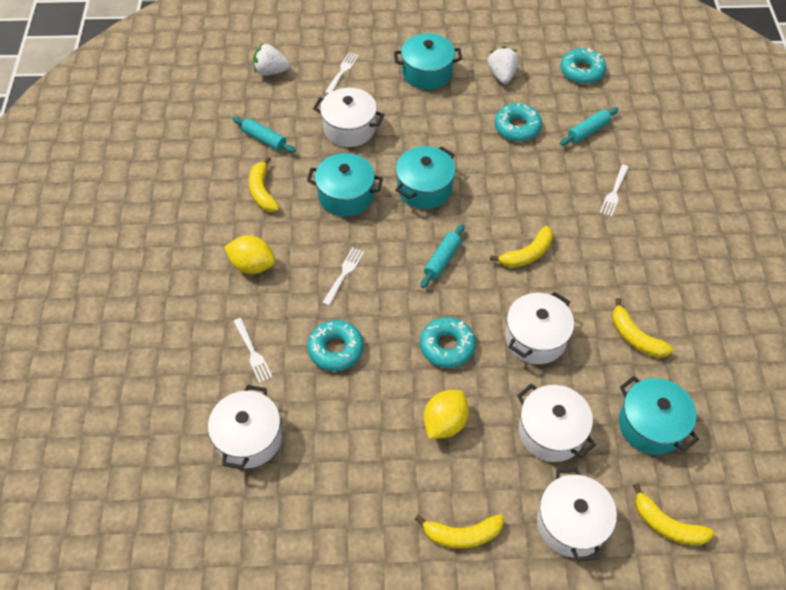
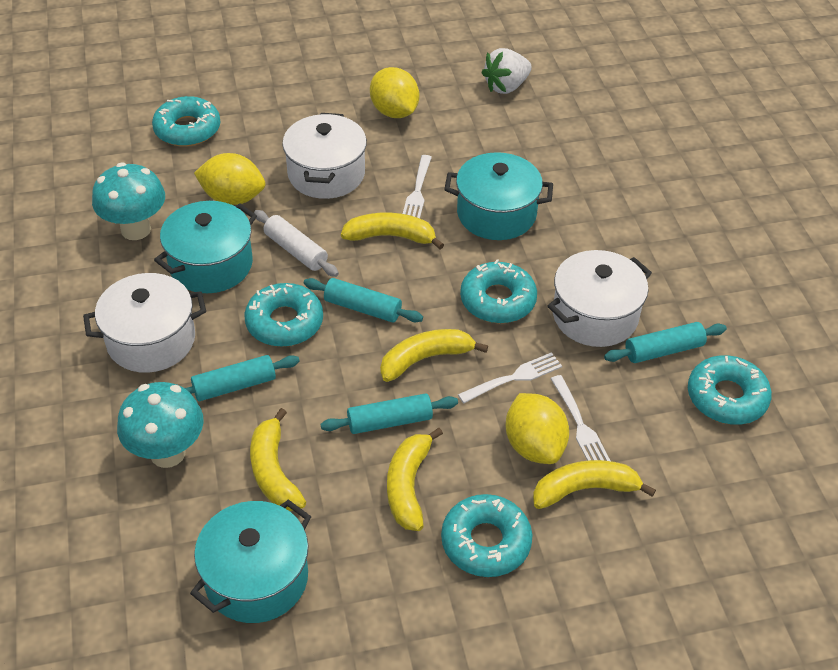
turquoise donut: [307,320,364,371] [420,317,476,368] [495,103,542,141] [561,48,606,84] = 4 -> [152,96,220,146] [244,283,323,347] [441,494,532,577] [460,259,537,323] [688,355,772,425] = 5
turquoise mushroom: none = 0 -> [92,163,165,240] [117,382,204,468] = 2
turquoise pot: [307,153,383,217] [394,33,462,90] [396,146,456,209] [619,376,699,455] = 4 -> [154,201,257,293] [190,499,311,623] [444,152,553,240] = 3
turquoise rolling pin: [232,116,296,153] [421,224,464,288] [560,107,619,146] = 3 -> [185,355,300,401] [304,278,423,323] [321,393,458,434] [604,322,727,363] = 4
white fork: [234,318,273,383] [323,247,364,306] [325,52,359,94] [600,164,629,217] = 4 -> [403,155,432,218] [458,352,562,403] [550,375,611,461] = 3
white pot: [208,385,282,469] [313,88,385,147] [505,292,574,364] [517,384,596,462] [537,467,617,562] = 5 -> [83,273,206,373] [282,113,367,199] [547,250,652,347] = 3
white rolling pin: none = 0 -> [254,210,339,277] = 1
white strawberry: [253,44,290,76] [488,46,519,84] = 2 -> [481,48,532,94] = 1
yellow lemon: [225,235,275,274] [424,390,469,439] = 2 -> [194,153,265,205] [370,67,419,118] [506,393,569,464] = 3

